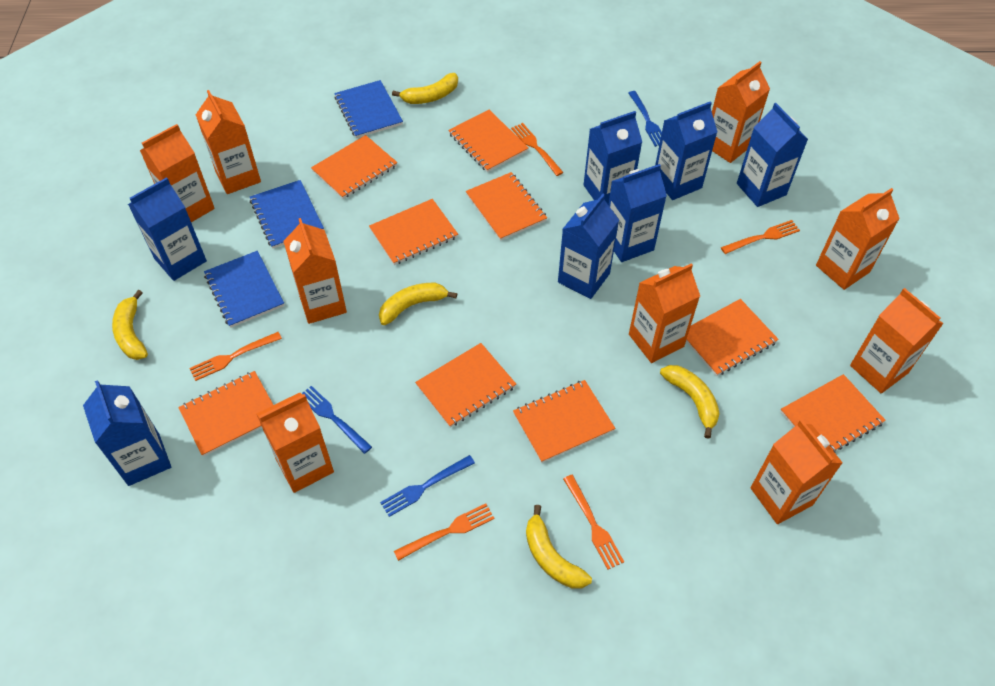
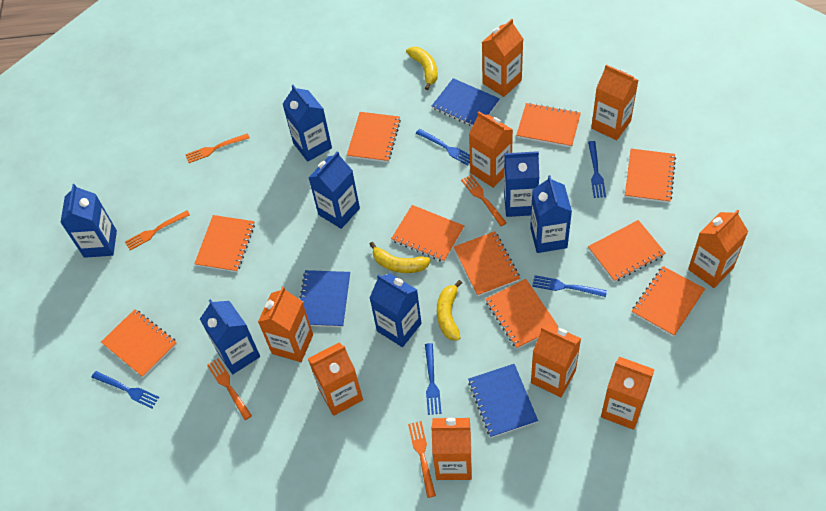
blue fork: [302,386,372,454] [380,455,475,517] [628,91,662,147] = 3 -> [92,371,159,408] [416,129,470,166] [425,343,441,415] [532,275,607,297] [588,141,606,198] = 5
orange notebook: [178,371,273,457] [311,135,397,199] [369,199,458,265] [415,343,516,428] [448,110,529,172] [466,172,547,241] [513,380,615,463] [686,299,779,376] [780,374,886,452] = 9 -> [101,309,177,378] [194,215,255,272] [347,112,401,162] [391,205,464,262] [454,231,520,296] [485,279,559,349] [516,103,581,147] [588,220,665,282] [625,149,676,203] [632,266,705,337] = 10
yellow banana: [112,290,148,360] [379,283,457,325] [392,73,458,104] [526,505,592,589] [660,365,720,439] = 5 -> [369,242,431,273] [406,47,438,90] [437,280,462,341] = 3

